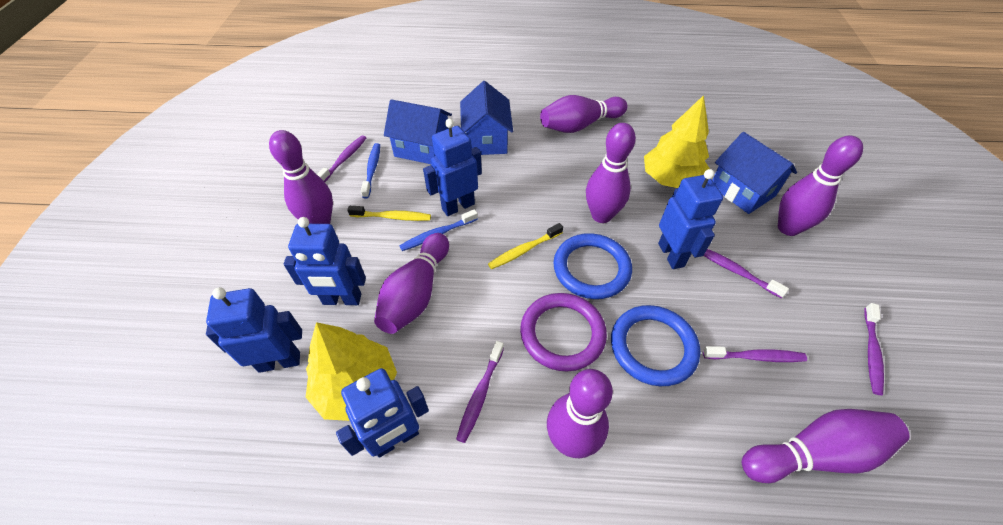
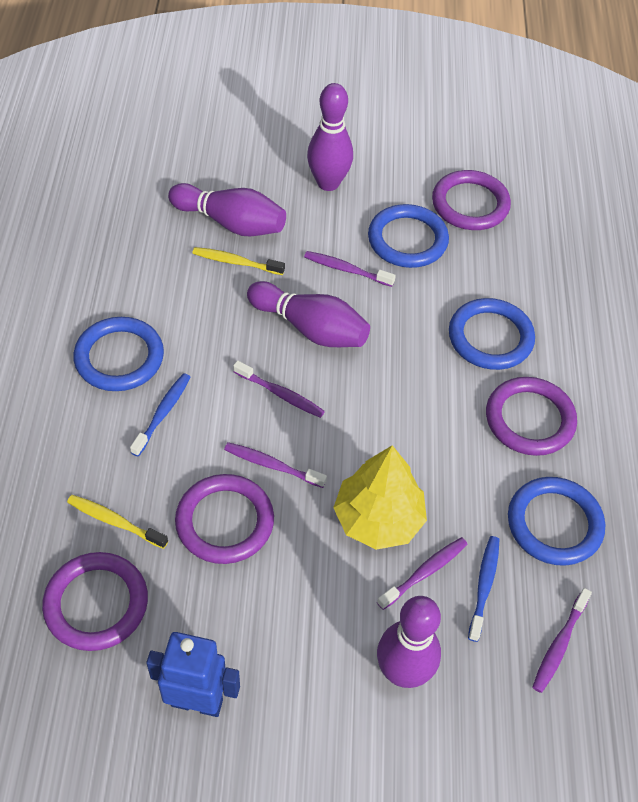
blue house: [384,99,452,164] [460,81,513,155] [712,132,797,214] = 3 -> none = 0
blue ring: [553,233,632,299] [611,305,700,386] = 2 -> [73,317,164,391] [368,204,449,268] [449,298,535,370] [508,477,605,566] = 4
blue robot: [206,287,302,373] [284,217,366,305] [336,368,429,458] [423,119,482,216] [658,169,723,269] = 5 -> [146,632,240,717] = 1
purple bowling pin: [269,130,333,224] [374,233,449,334] [540,95,627,133] [547,369,613,458] [586,123,636,223] [742,409,910,483] [778,136,863,236] = 7 -> [168,183,286,236] [247,281,370,347] [307,83,353,191] [377,596,441,688] = 4
purple ring: [520,293,607,371] = 1 -> [42,552,148,651] [175,474,274,564] [432,170,511,230] [486,377,577,456] = 4
yellow tree: [305,322,397,421] [644,95,710,188] = 2 -> [333,445,427,550] = 1

